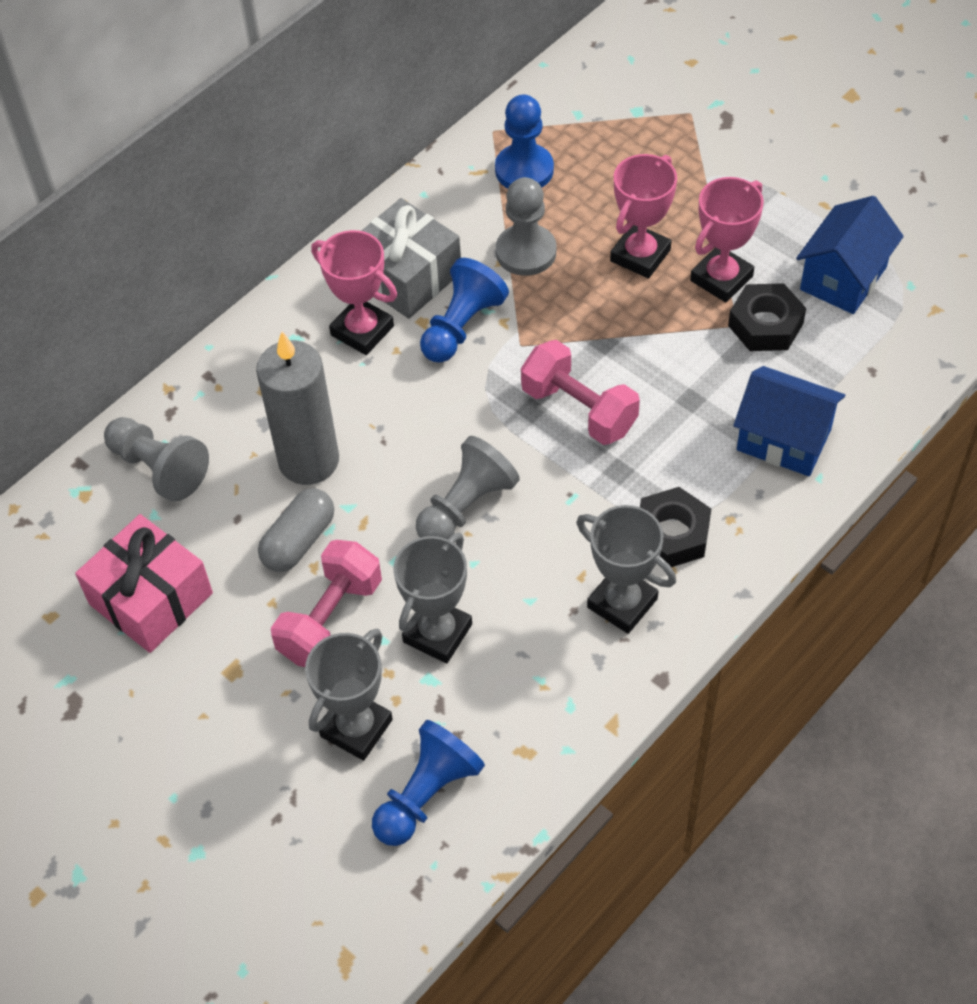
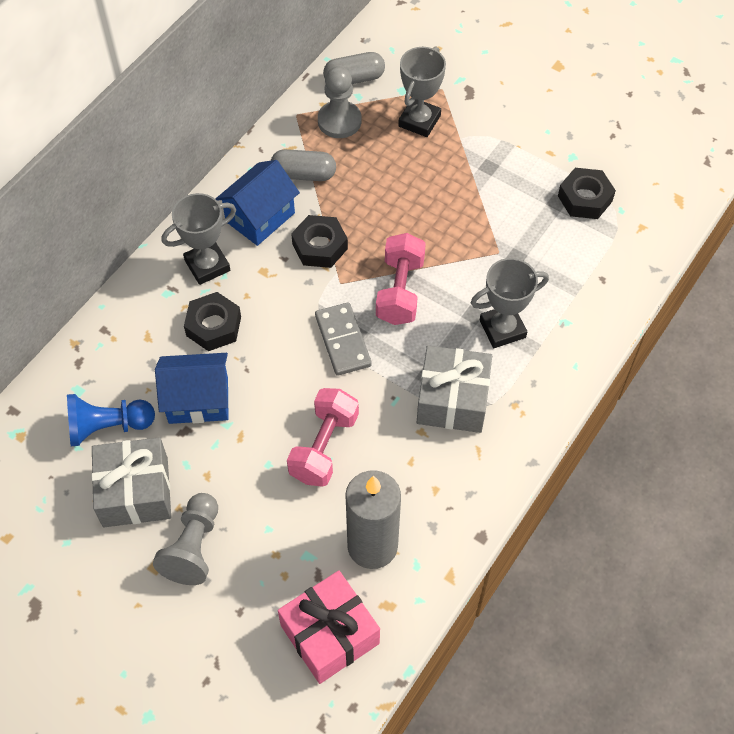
black nut: [640,487,711,567] [728,283,806,351] = 2 -> [184,292,241,351] [291,215,348,268] [558,168,616,219] = 3
blue pawn: [372,720,485,846] [420,258,509,363] [495,95,554,188] = 3 -> [67,394,155,446] = 1
grey capsule: [258,488,334,572] = 1 -> [271,149,336,181] [323,52,385,84] = 2
grey domino: none = 0 -> [315,302,372,376] = 1
grey gift: [362,198,461,319] = 1 -> [91,437,171,527] [417,346,492,433] = 2
grey pawn: [104,417,209,502] [416,436,520,539] [496,177,556,276] = 3 -> [153,493,218,585] [318,66,361,138] = 2
pink trophy: [311,230,397,355] [610,154,677,278] [690,177,764,303] = 3 -> none = 0

